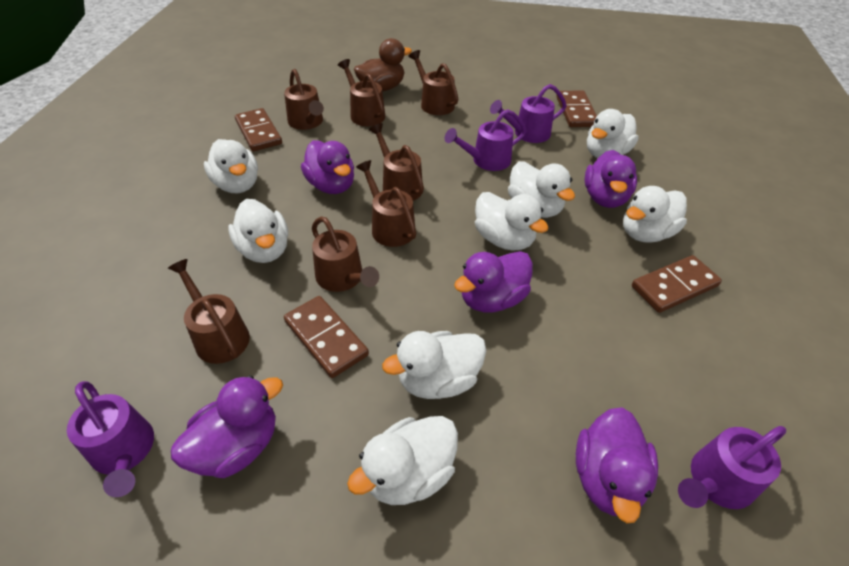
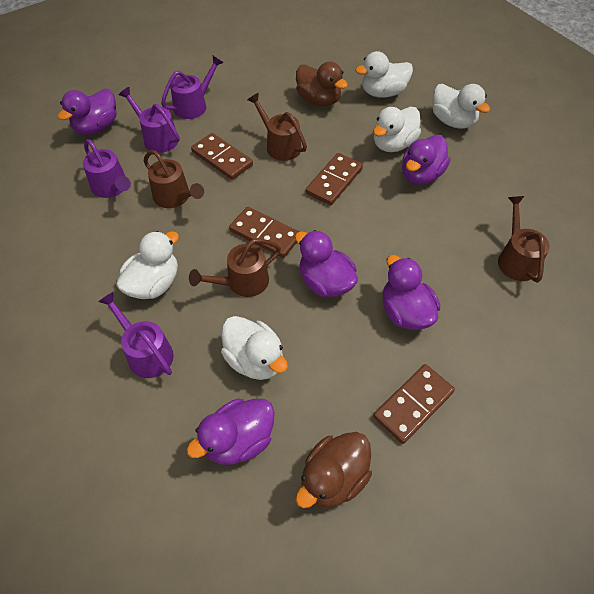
brown duck: [354,38,412,92] = 1 -> [295,432,372,508] [296,62,348,106] = 2
brown watering can: [168,259,250,364] [284,69,324,130] [312,216,379,292] [338,59,385,126] [356,160,416,247] [369,123,424,201] [408,50,458,115] = 7 -> [144,150,204,208] [189,239,281,297] [248,93,307,161] [498,196,549,283] = 4
white duck: [204,139,258,193] [228,199,288,263] [347,416,458,505] [382,331,486,399] [475,192,549,251] [508,161,575,218] [587,109,639,158] [623,186,687,243] = 8 -> [116,231,179,299] [221,316,288,380] [355,51,413,98] [373,107,421,152] [433,84,490,129] = 5

